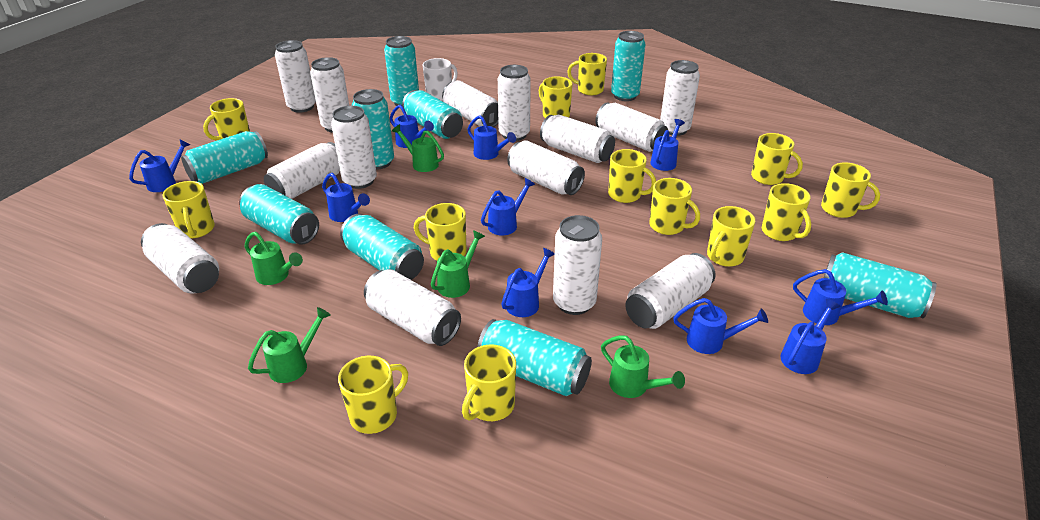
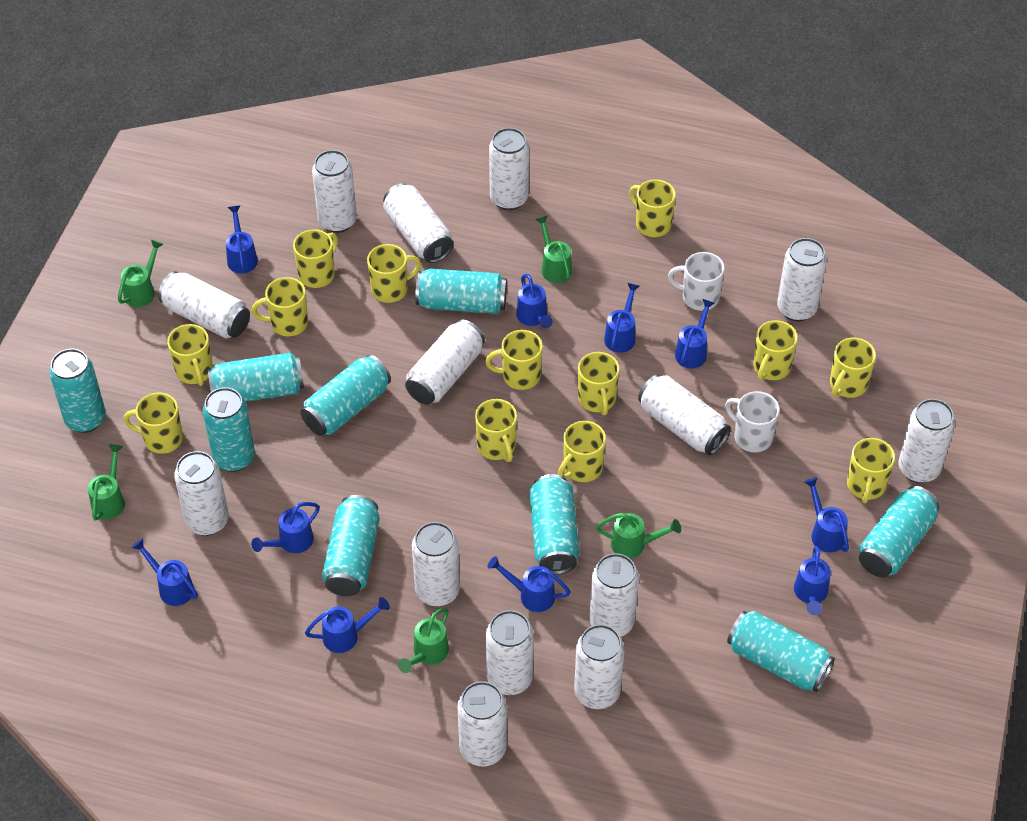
white mug: [423,58,458,101] = 1 -> [668,252,725,311] [725,391,780,453] = 2

